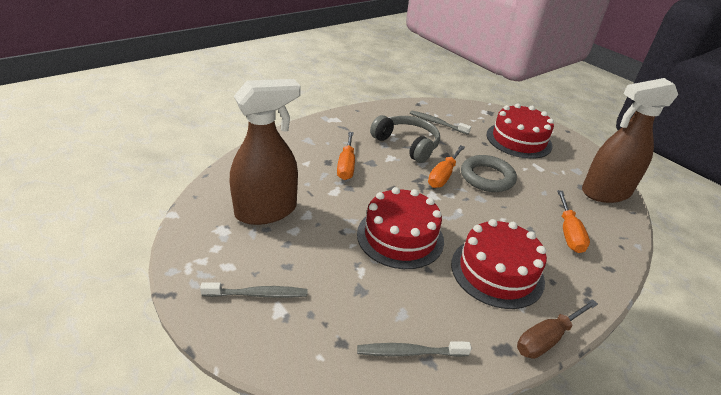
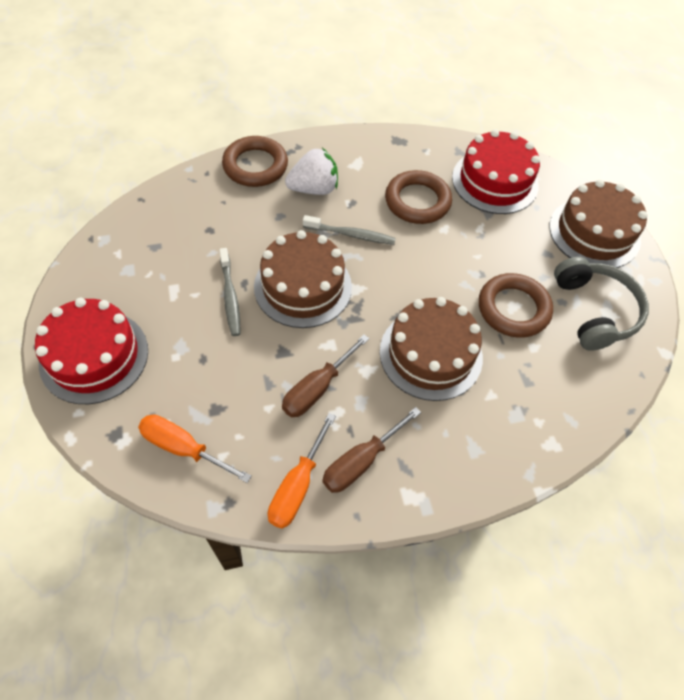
brown cake: none = 0 -> [254,230,352,328] [380,297,483,401] [549,179,648,268] = 3
brown ring: none = 0 -> [222,136,288,187] [385,170,452,224] [479,273,553,338] = 3
brown screwdriver: [517,299,598,359] = 1 -> [282,335,369,417] [322,407,421,493] = 2
brown spray bottle: [230,79,301,225] [582,78,678,203] = 2 -> none = 0
grey ring: [461,155,517,192] = 1 -> none = 0
grey toothbrush: [200,282,308,298] [357,341,472,357] [410,110,471,135] = 3 -> [219,248,240,336] [303,215,396,245] = 2
orange screwdriver: [337,132,355,180] [428,145,465,188] [557,190,590,253] = 3 -> [138,414,252,483] [268,413,336,529] = 2
red cake: [357,187,444,269] [451,219,547,309] [487,103,554,159] = 3 -> [35,298,148,404] [452,129,540,214] = 2
white strawberry: none = 0 -> [285,148,338,195] = 1

